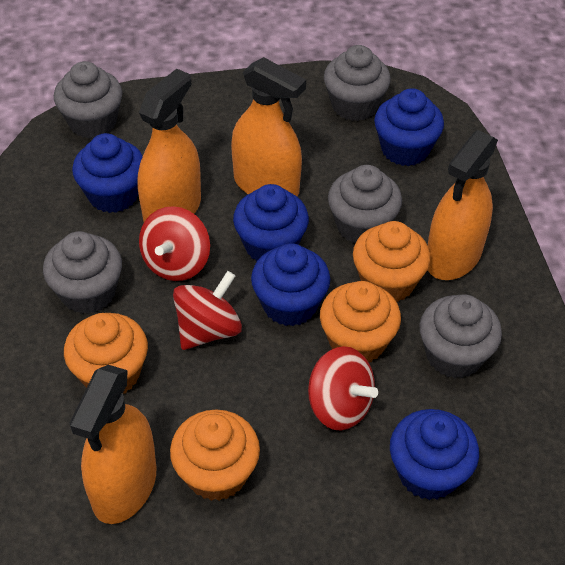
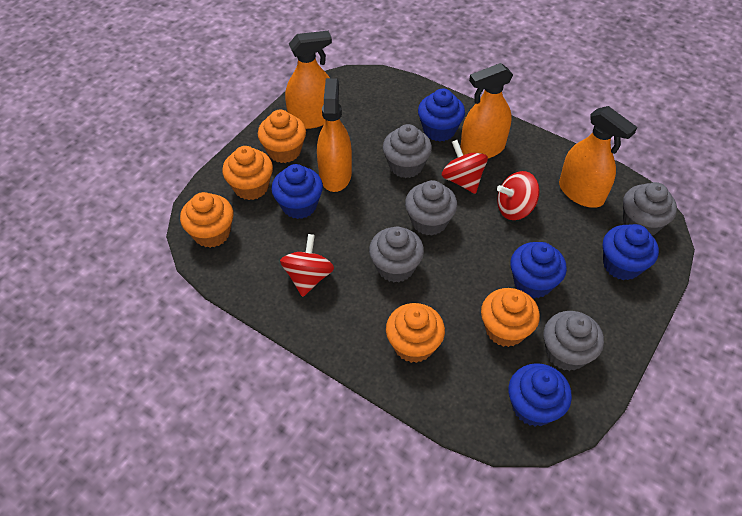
orange cupcake: [64,313,148,393] [170,410,260,501] [320,281,401,362] [353,221,431,302] = 4 -> [180,192,233,248] [222,146,273,200] [258,110,306,163] [386,303,445,363] [481,288,540,347] = 5

